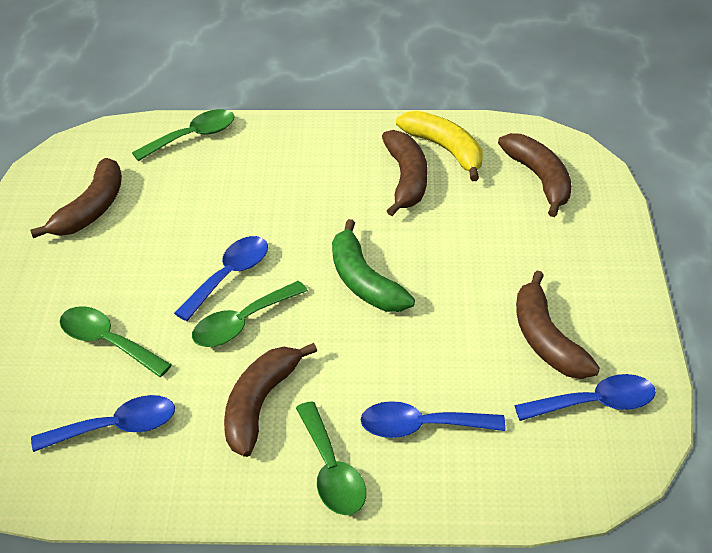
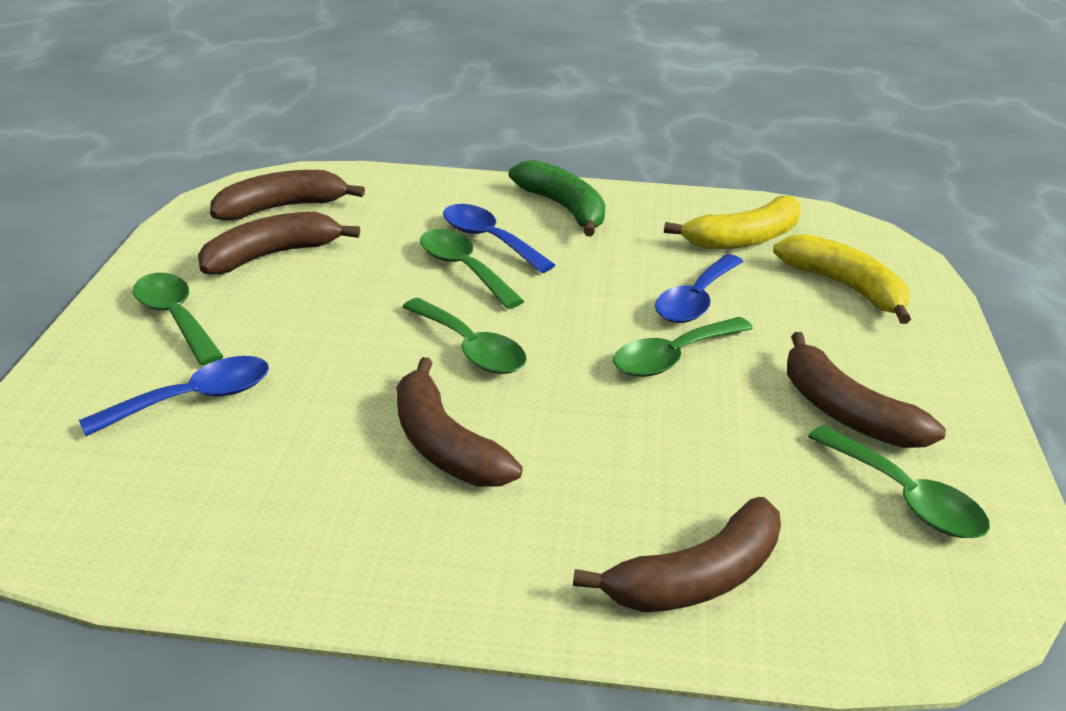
blue spoon: [31,395,175,452] [174,236,268,321] [361,401,506,438] [514,374,656,421] = 4 -> [79,356,269,436] [443,204,555,273] [655,254,743,323] = 3
green spoon: [60,306,172,377] [132,109,235,161] [192,281,308,347] [296,401,366,515] = 4 -> [133,273,224,366] [402,298,527,374] [420,229,524,309] [613,317,753,377] [808,425,990,538] = 5
yellow banana: [396,111,483,181] = 1 -> [664,196,801,249] [773,234,911,324] = 2

